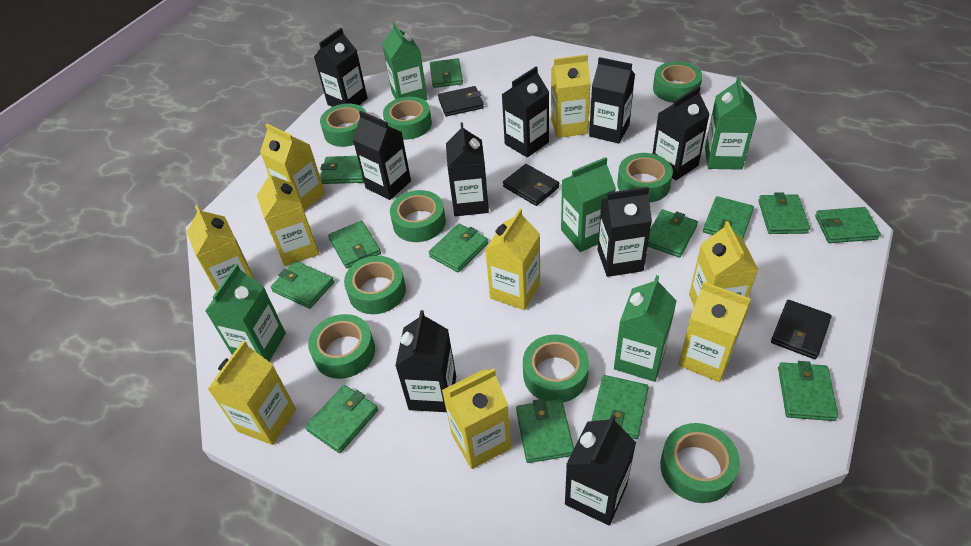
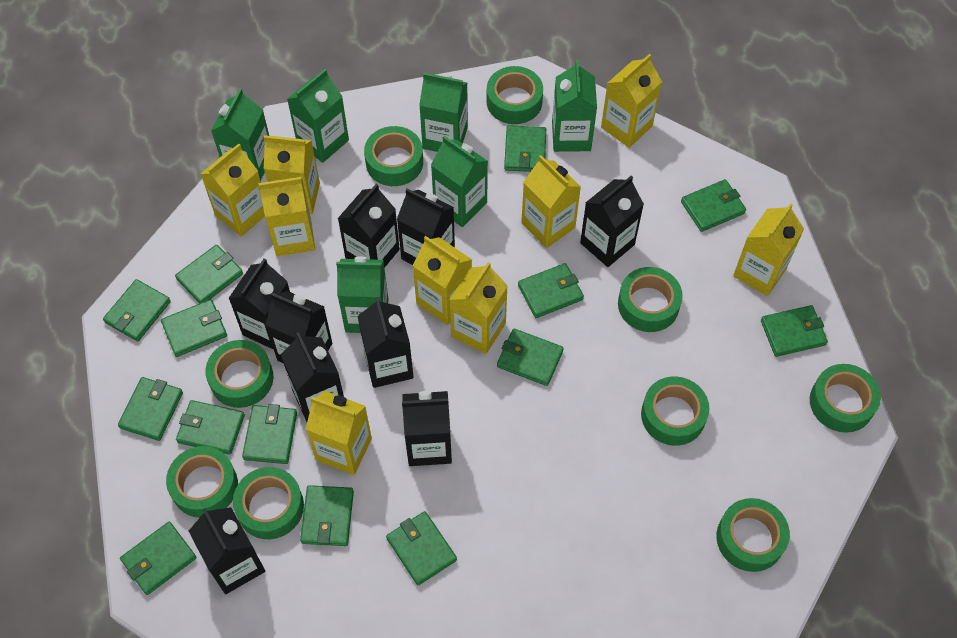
black wallet: [438,86,484,116] [503,164,559,206] [771,300,832,359] = 3 -> none = 0
green carton: [205,264,286,361] [382,22,428,100] [561,157,616,252] [614,275,677,382] [705,76,757,170] = 5 -> [211,88,269,181] [287,69,349,163] [336,256,388,333] [419,73,468,152] [431,136,488,227] [552,60,597,152] = 6
green wallet: [271,261,334,309] [305,385,378,453] [320,156,364,184] [328,221,381,269] [429,223,488,273] [430,58,463,88] [516,399,574,463] [592,375,649,439] [648,209,698,258] [703,196,754,239] [758,192,810,234] [778,361,839,421] [815,207,881,243] = 13 -> [103,279,171,342] [118,377,183,441] [120,522,197,595] [161,299,227,357] [175,245,243,304] [176,400,245,455] [242,404,297,464] [300,485,354,546] [386,511,457,585] [497,329,564,386] [504,125,546,172] [518,263,584,318] [681,179,746,232] [761,305,828,357] = 14

